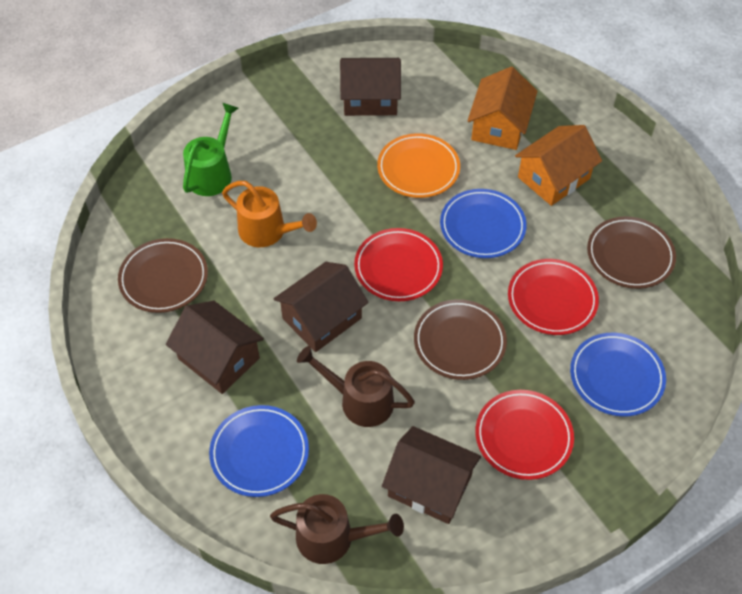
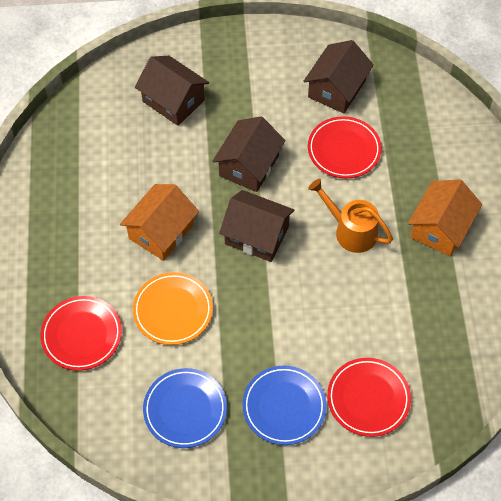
blue plate: [209,405,309,497] [440,189,527,258] [570,333,666,416] = 3 -> [143,368,227,448] [242,365,327,445] = 2
brown plate: [118,238,208,313] [414,299,507,380] [587,216,676,289] = 3 -> none = 0
brown watering can: [270,494,404,564] [297,346,415,427] = 2 -> none = 0
green watering can: [183,103,238,196] = 1 -> none = 0

